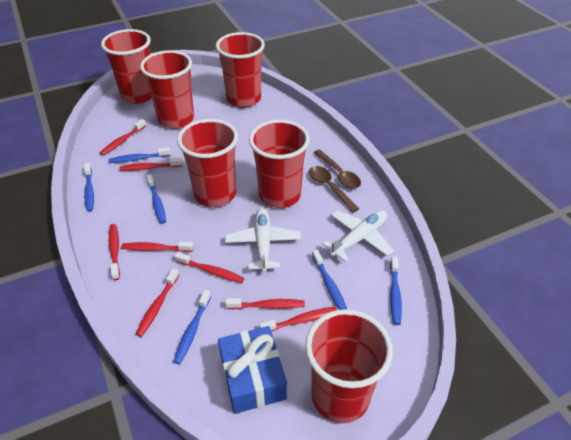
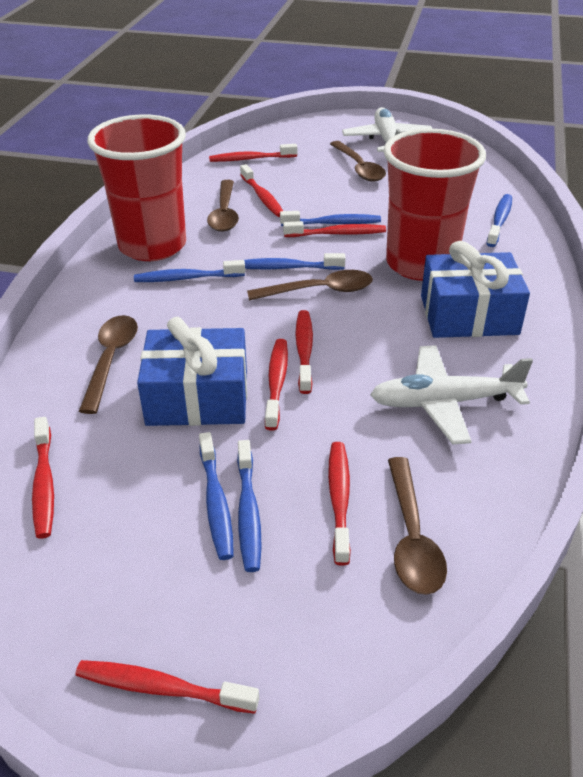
blue gift: [218,326,287,414] = 1 -> [137,317,247,426] [421,241,530,338] = 2
brown spoon: [309,166,359,213] [314,149,361,189] = 2 -> [79,315,138,414] [207,180,239,232] [247,270,373,301] [330,141,386,182] [388,457,447,595] = 5
red cup: [101,29,152,104] [140,50,194,129] [177,119,238,207] [216,32,265,108] [249,120,310,208] [305,309,393,423] = 6 -> [87,114,186,261] [384,128,486,281] = 2

